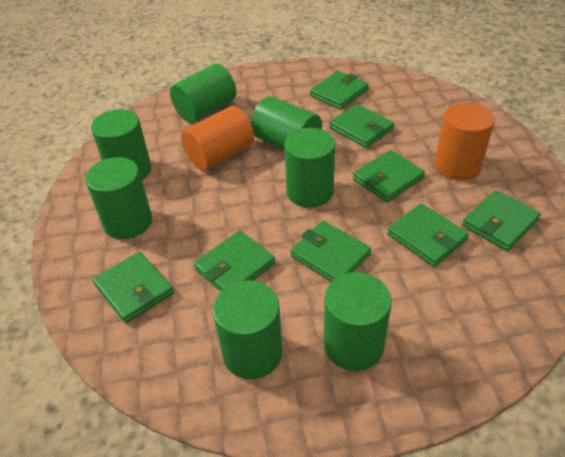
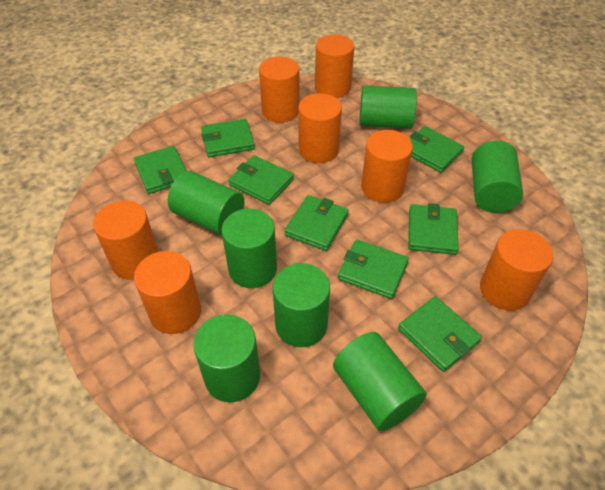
orange cylinder: [181,106,254,171] [435,102,495,180] = 2 -> [93,201,159,280] [134,251,201,334] [259,56,300,123] [298,93,342,163] [315,34,355,98] [361,130,413,203] [480,229,553,311] = 7

